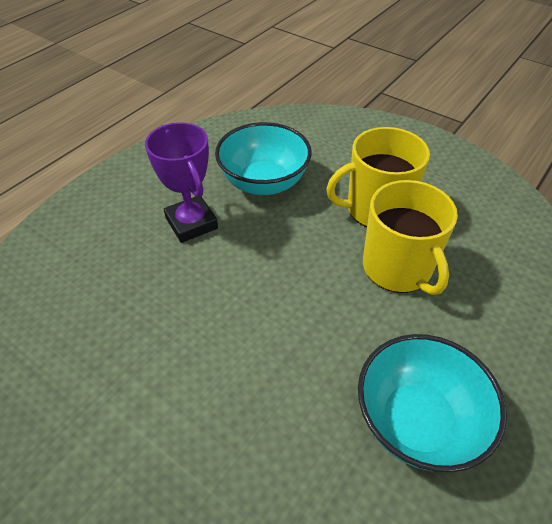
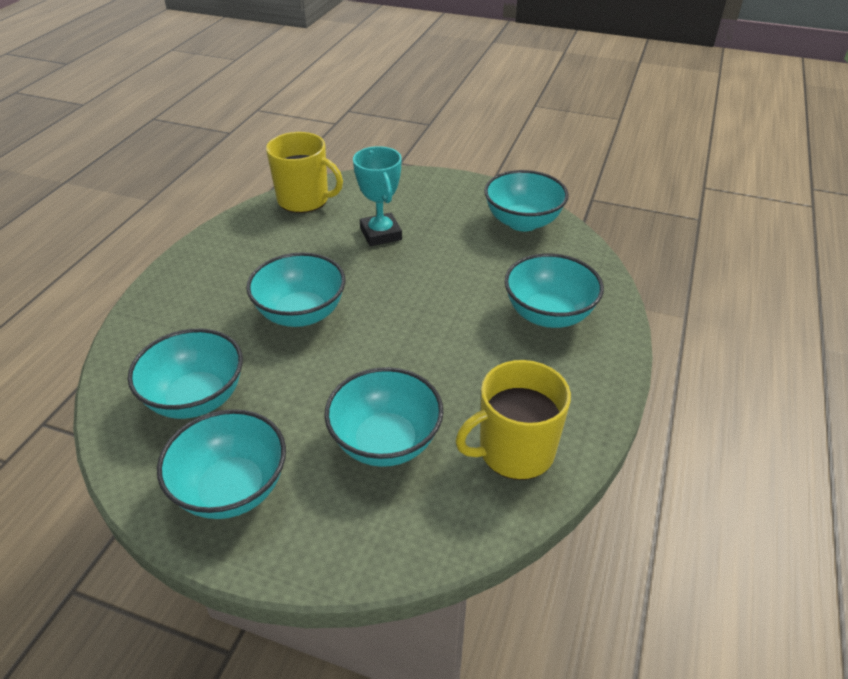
purple trophy: [145,122,218,243] = 1 -> none = 0
turquoise bowl: [215,122,312,195] [358,334,507,472] = 2 -> [128,329,243,419] [157,409,286,519] [246,252,346,327] [324,367,444,467] [484,170,569,231] [505,253,604,328] = 6
turquoise trophy: none = 0 -> [353,146,402,246] = 1

